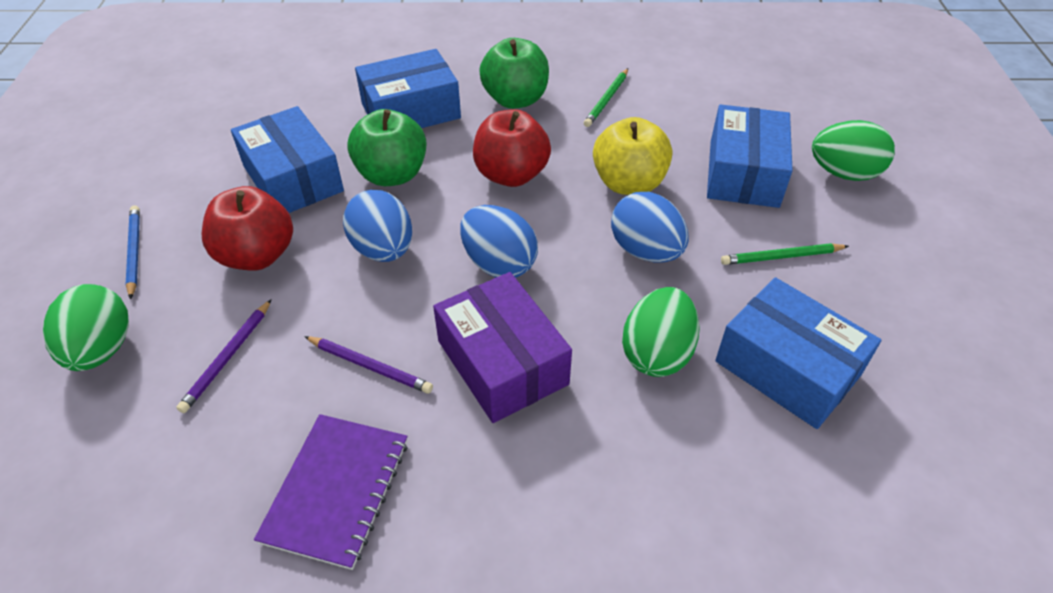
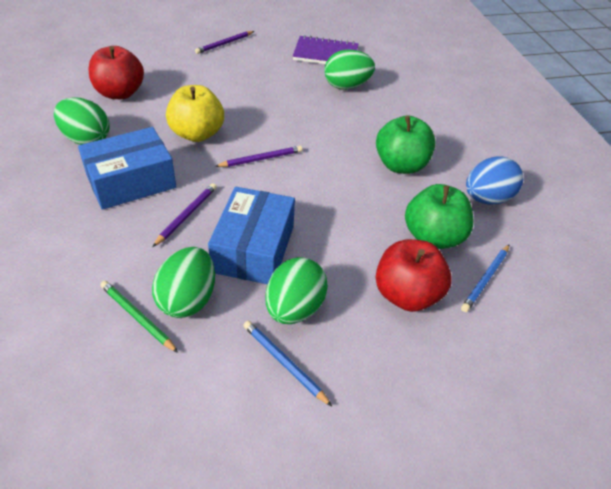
blue box: [231,106,344,213] [355,49,461,128] [707,104,793,208] [715,277,881,429] = 4 -> [78,127,176,210] [208,187,295,284] = 2
blue egg: [343,190,412,262] [460,205,538,278] [611,192,689,262] = 3 -> [466,156,523,205] = 1
blue pencil: [126,205,140,299] = 1 -> [243,321,332,406] [461,245,509,312] = 2
green egg: [43,284,129,371] [622,287,700,377] [812,120,895,181] = 3 -> [54,97,109,145] [152,247,215,318] [265,257,328,324] [324,49,375,90] = 4
green pencil: [584,68,628,127] [721,243,849,265] = 2 -> [100,281,178,353] = 1
purple box: [433,272,572,423] = 1 -> none = 0
purple pencil: [176,299,272,413] [304,336,433,394] = 2 -> [153,183,217,247] [195,31,254,54] [215,146,302,167] = 3

